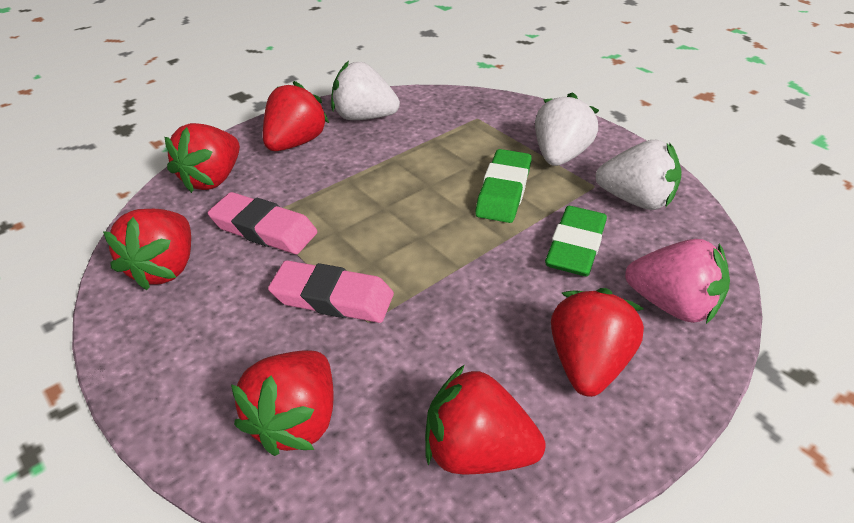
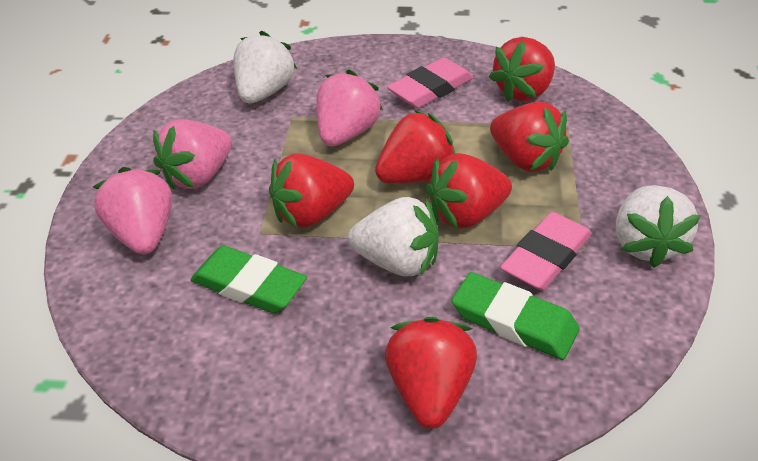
pink strawberry: [625,239,730,324] = 1 -> [93,167,172,254] [153,119,232,190] [316,70,383,146] = 3

